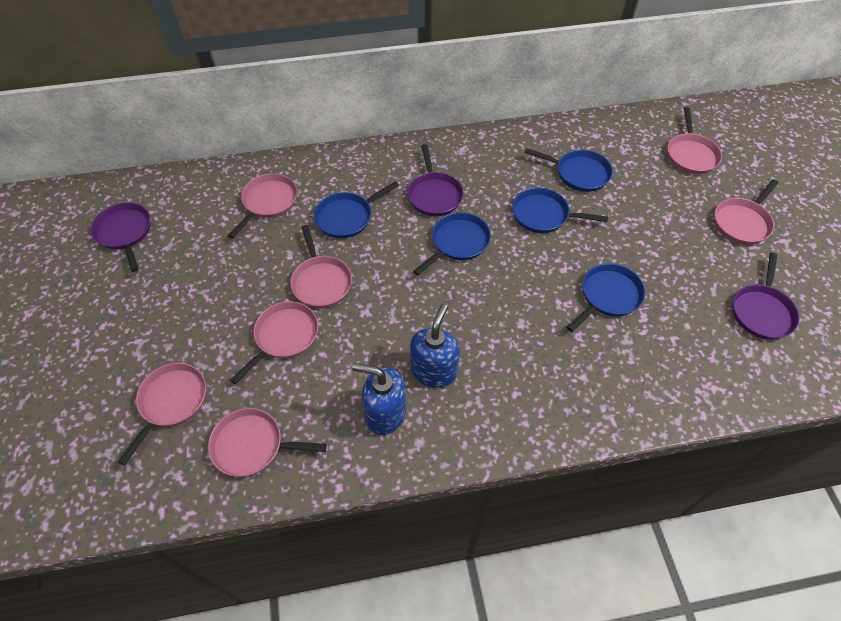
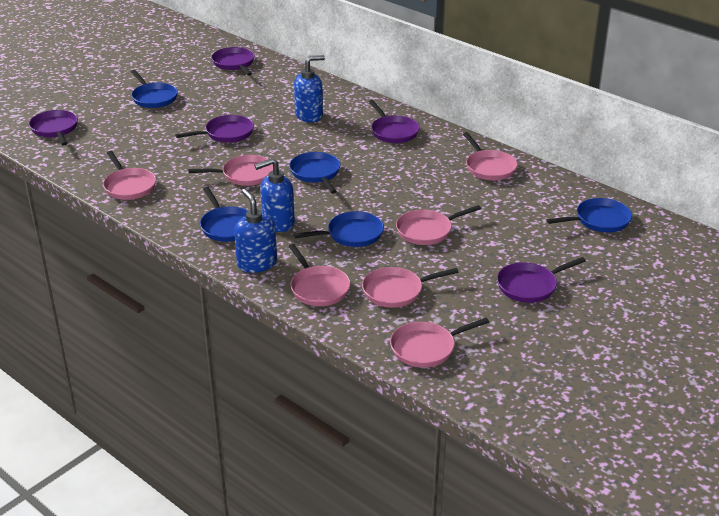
blue soap dispenser: [352,363,406,435] [410,304,460,388] = 2 -> [234,189,277,273] [254,158,295,232] [294,55,325,122] = 3
purple pan: [90,202,150,272] [408,144,463,216] [733,253,799,340] = 3 -> [29,110,78,145] [175,115,254,143] [211,47,255,76] [369,100,420,143] [497,257,586,303] = 5

